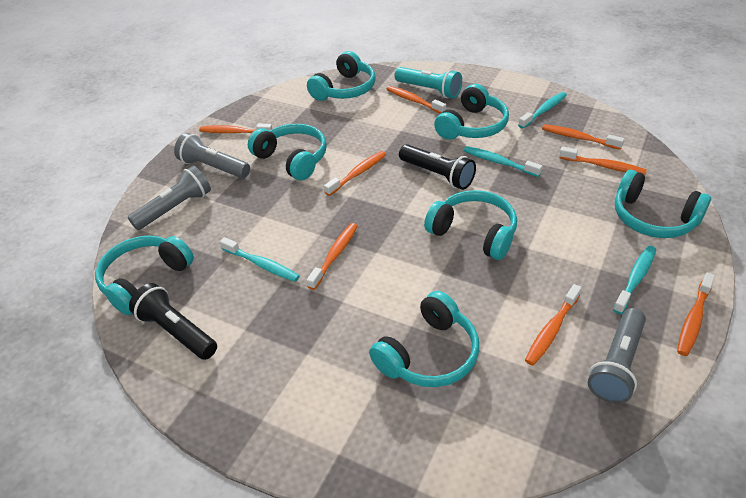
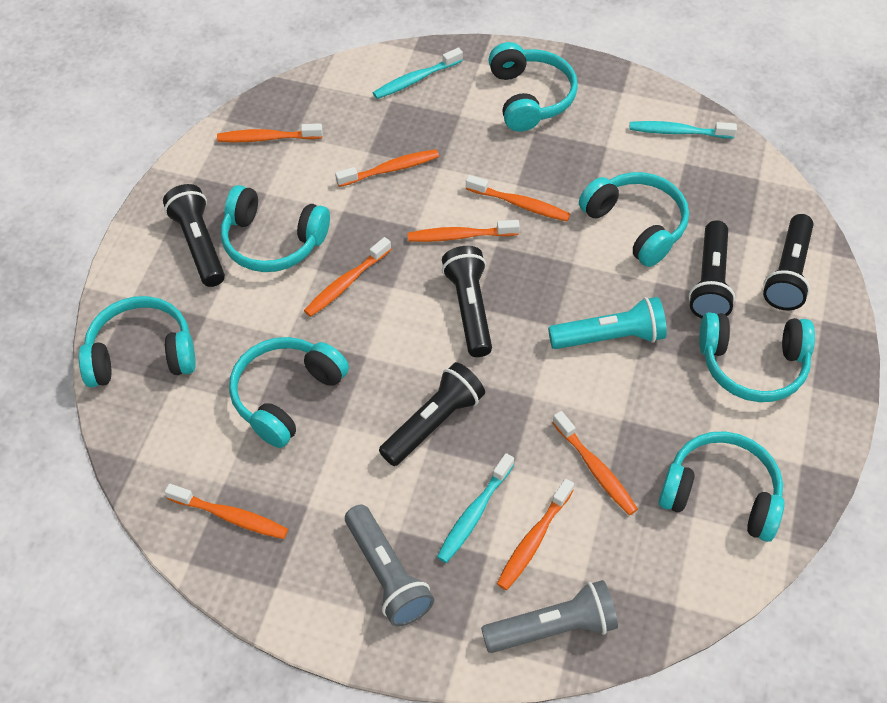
black flashlight: [129,283,217,360] [399,144,476,190] = 2 -> [163,184,225,287] [379,362,485,466] [442,246,492,357] [689,220,735,318] [763,214,814,310] = 5
grey flashlight: [128,166,211,230] [174,133,250,178] [588,308,646,404] = 3 -> [345,505,434,627] [481,580,618,653] = 2
turquoise toothbrush: [220,237,300,282] [463,146,543,177] [518,92,567,129] [613,246,656,314] = 4 -> [373,48,463,99] [437,453,514,563] [629,121,737,138] = 3

